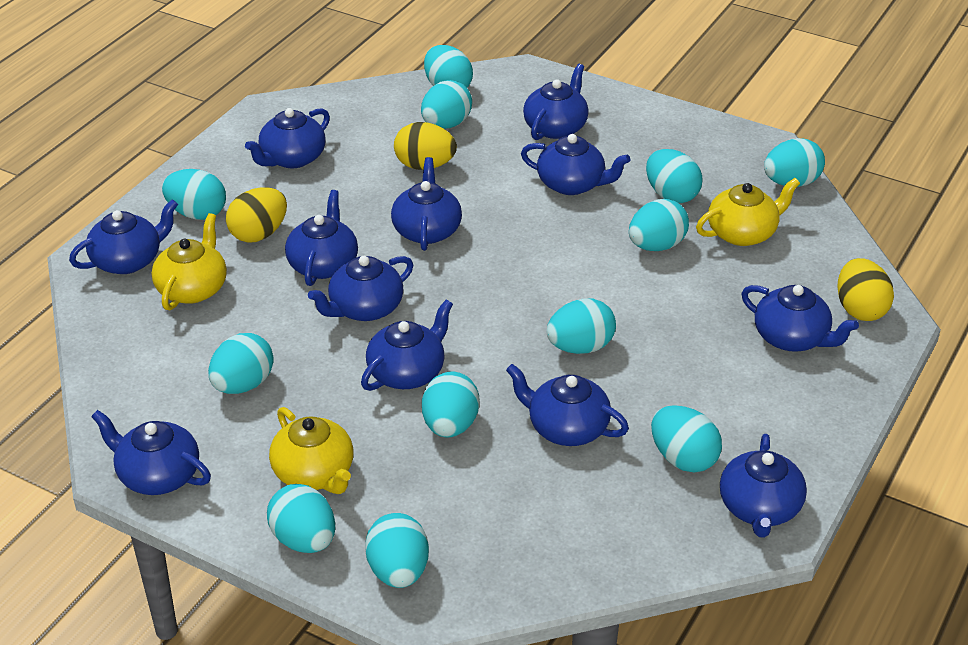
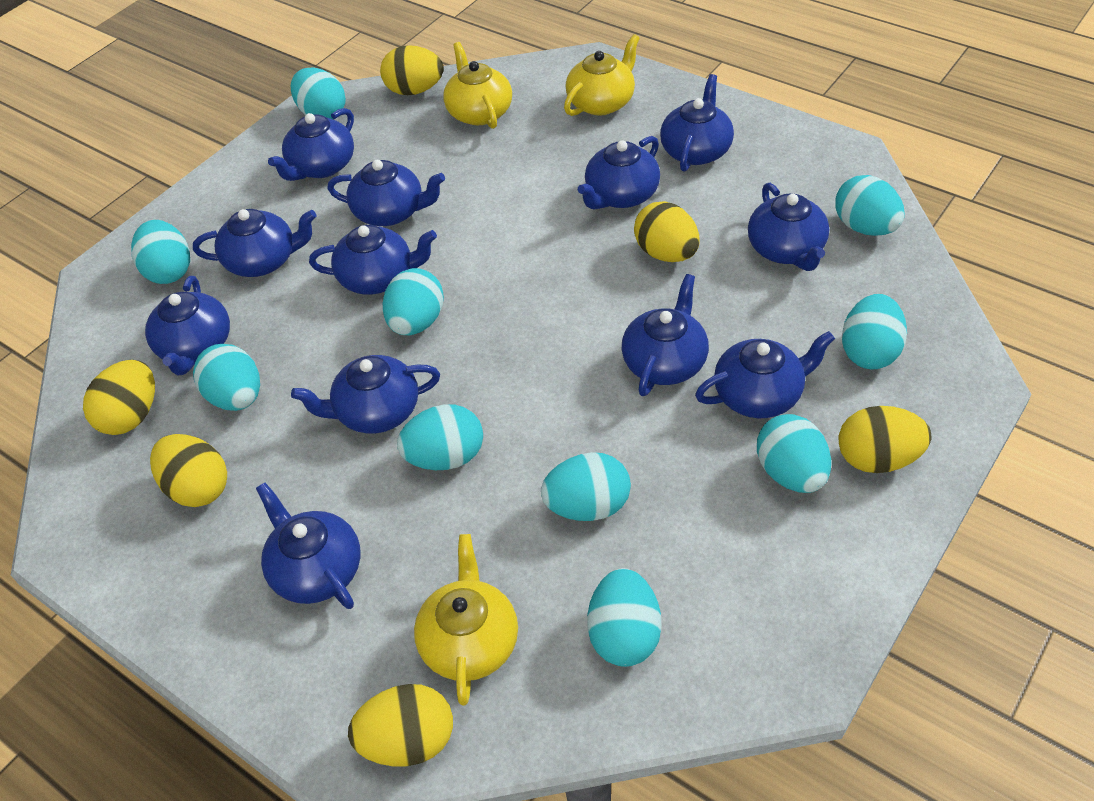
turquoise egg: [162,169,226,220] [208,333,274,394] [267,484,335,553] [365,513,429,588] [421,80,472,129] [422,372,480,437] [424,45,473,88] [547,298,616,354] [629,199,689,251] [646,149,703,203] [651,405,722,472] [764,138,825,187] = 12 -> [131,220,190,284] [193,344,260,411] [291,67,346,119] [383,268,444,335] [397,404,483,470] [541,452,631,521] [587,568,661,667] [757,414,831,493] [835,175,905,236] [842,294,907,370] = 10
yellow egg: [226,187,287,243] [394,122,457,170] [837,258,894,321] = 3 -> [83,360,155,435] [150,434,227,507] [348,684,453,766] [380,45,443,95] [634,201,699,262] [839,406,931,473] = 6

